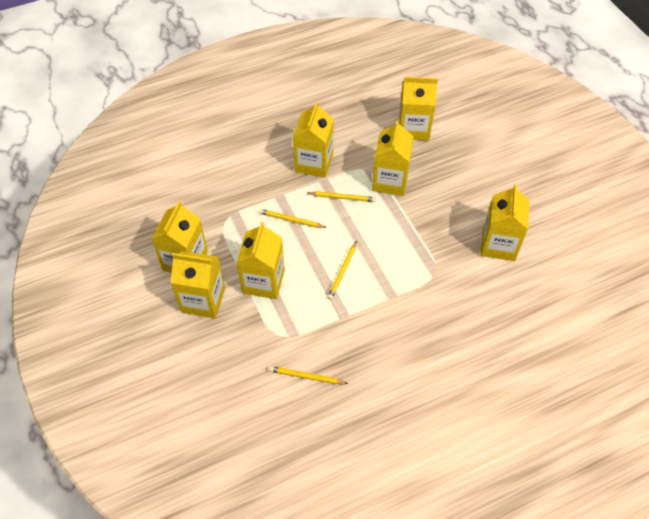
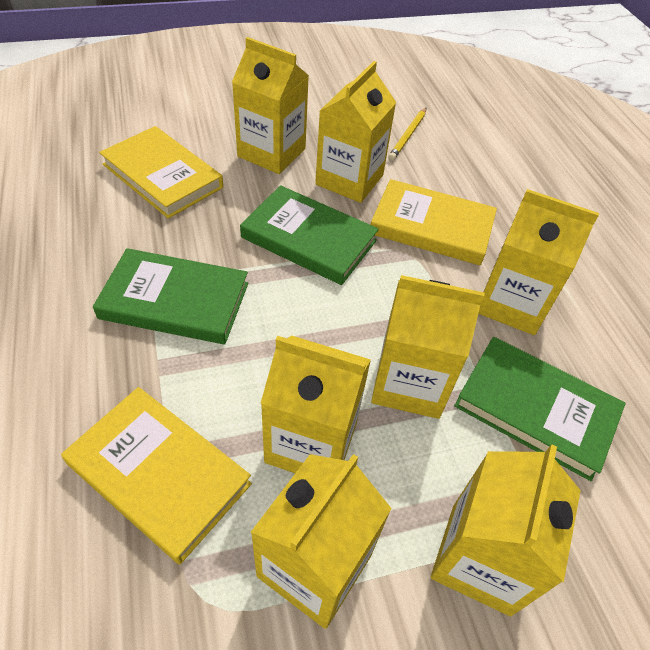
green book: none = 0 -> [93,248,248,344] [240,185,379,285] [454,337,626,481] = 3
yellow book: none = 0 -> [61,387,252,564] [99,126,223,219] [371,179,497,265] = 3
yellow pencil: [259,209,326,228] [269,366,348,384] [308,191,376,202] [327,241,357,300] = 4 -> [388,108,426,161] = 1

